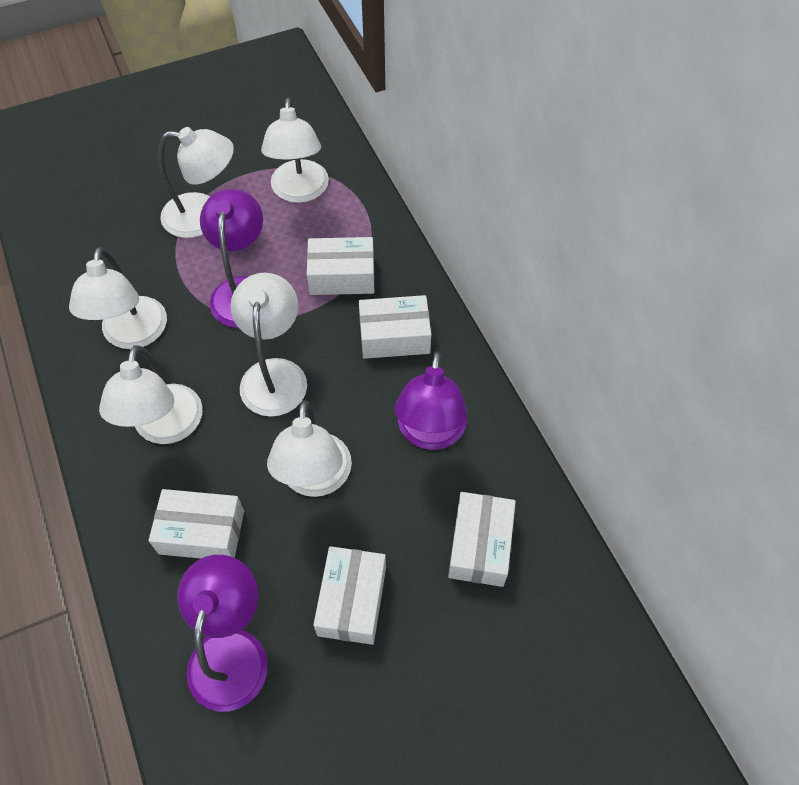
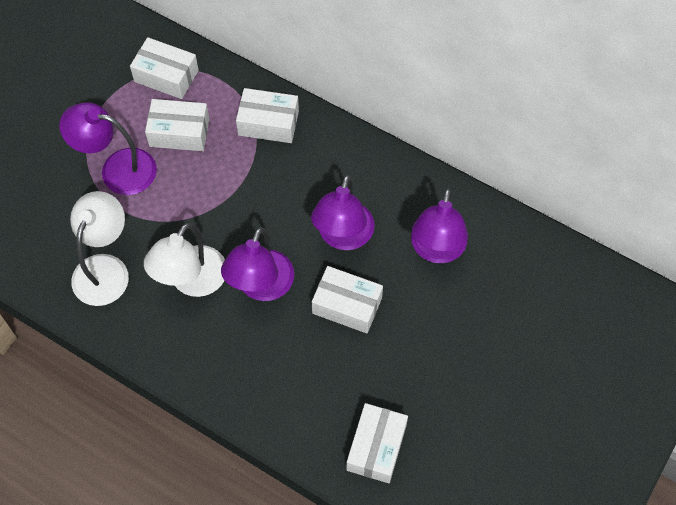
purple lamp: [177,555,268,712] [200,189,263,328] [395,351,467,450] = 3 -> [59,102,157,195] [221,227,294,301] [311,175,374,250] [411,188,468,263] = 4
white lamp: [69,247,167,349] [99,345,203,444] [158,127,234,238] [231,273,307,417] [261,98,329,203] [267,400,352,497] = 6 -> [70,191,129,306] [144,223,225,297] = 2

